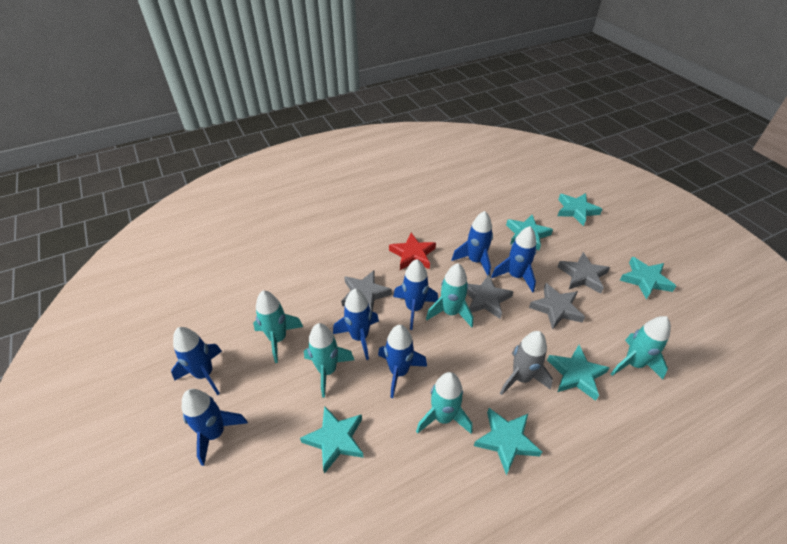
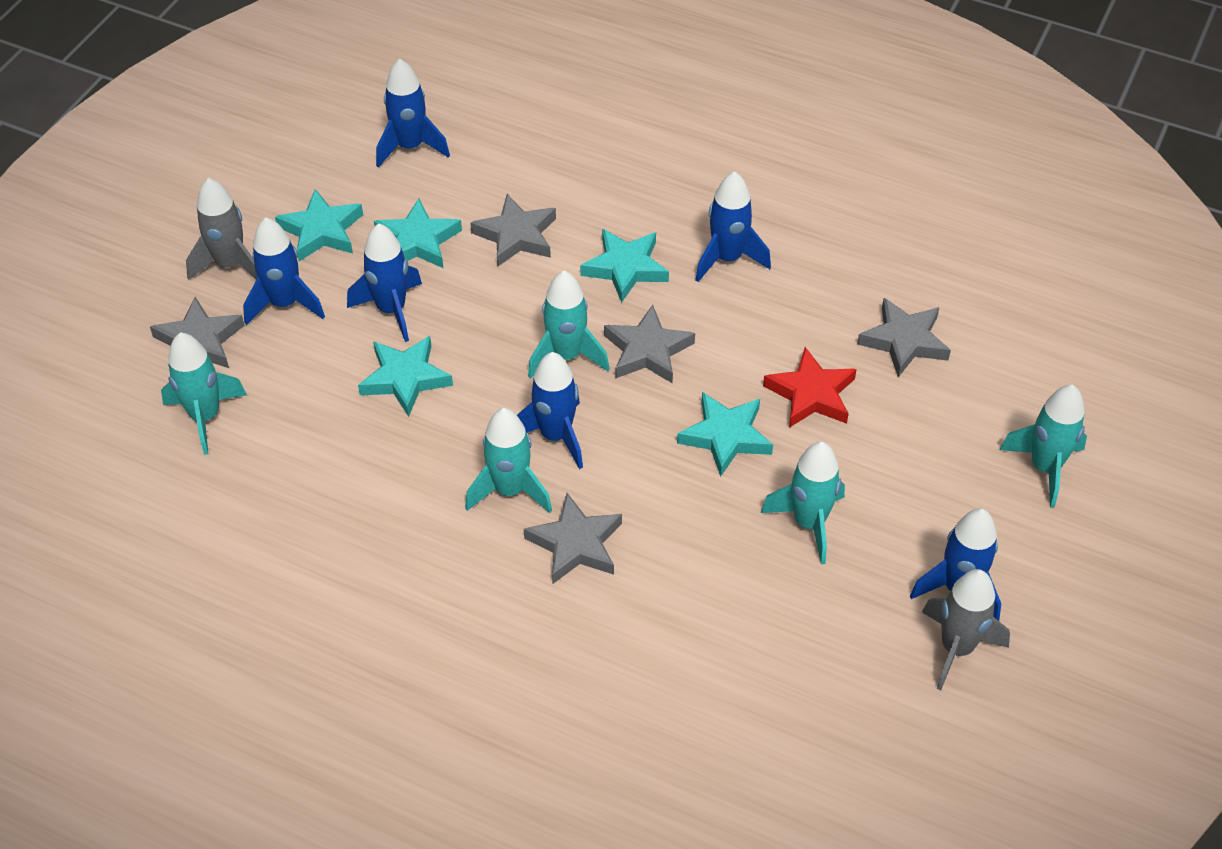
blue rocket: [171,327,222,395] [182,389,248,466] [333,289,379,360] [378,325,427,398] [393,259,438,330] [452,211,493,276] [491,226,537,293] = 7 -> [243,217,325,325] [347,223,422,342] [376,59,450,168] [517,352,583,469] [695,171,771,282] [910,508,1001,621] = 6
grey rocket: [500,331,553,395] = 1 -> [186,178,258,280] [922,569,1010,690] = 2
grey star: [341,270,392,312] [467,275,514,319] [529,283,585,330] [558,252,610,294] = 4 -> [150,297,245,368] [470,194,556,267] [524,493,622,584] [604,305,695,383] [857,298,951,377] = 5
turquoise star: [300,406,364,474] [474,408,542,475] [506,215,553,251] [547,345,609,401] [558,193,602,226] [620,257,676,300] = 6 -> [275,189,363,261] [358,336,453,417] [374,199,462,268] [580,229,669,303] [677,392,773,477] = 5

